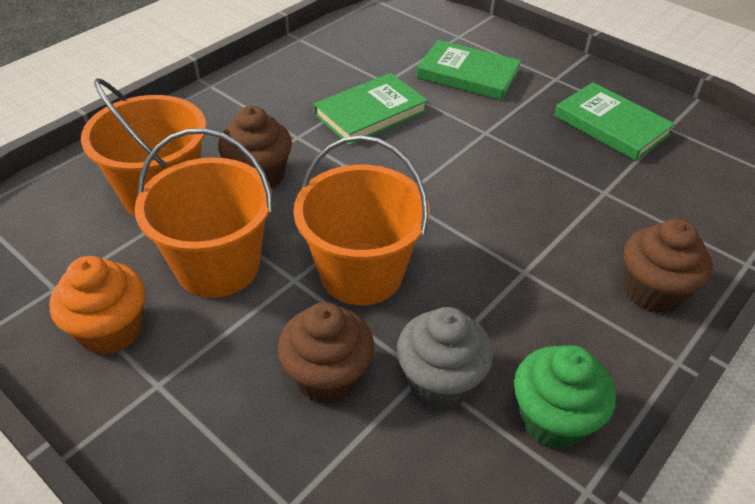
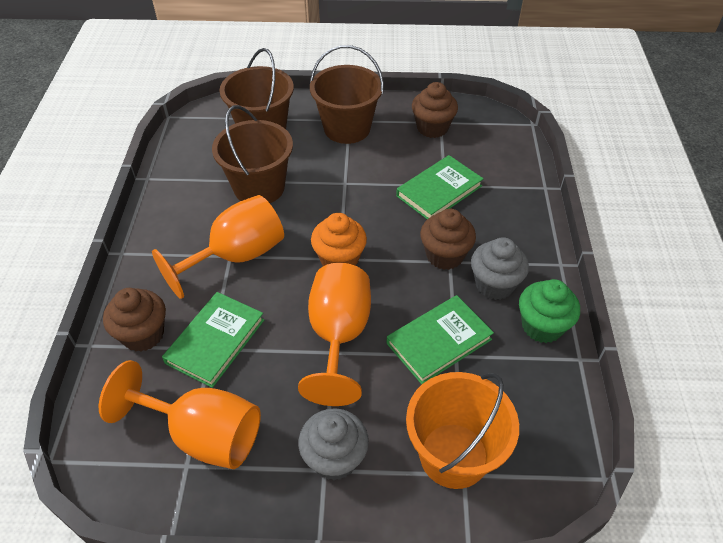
brown bucket: none = 0 -> [212,105,293,203] [220,48,294,129] [310,45,384,144] = 3
grey cupcake: [397,307,493,409] = 1 -> [298,408,369,480] [471,237,529,300] = 2
orange bucket: [81,78,207,217] [134,128,273,298] [294,135,430,305] = 3 -> [406,372,519,489] = 1
orange goblet: none = 0 -> [99,360,261,469] [152,195,284,299] [298,263,371,406] = 3

